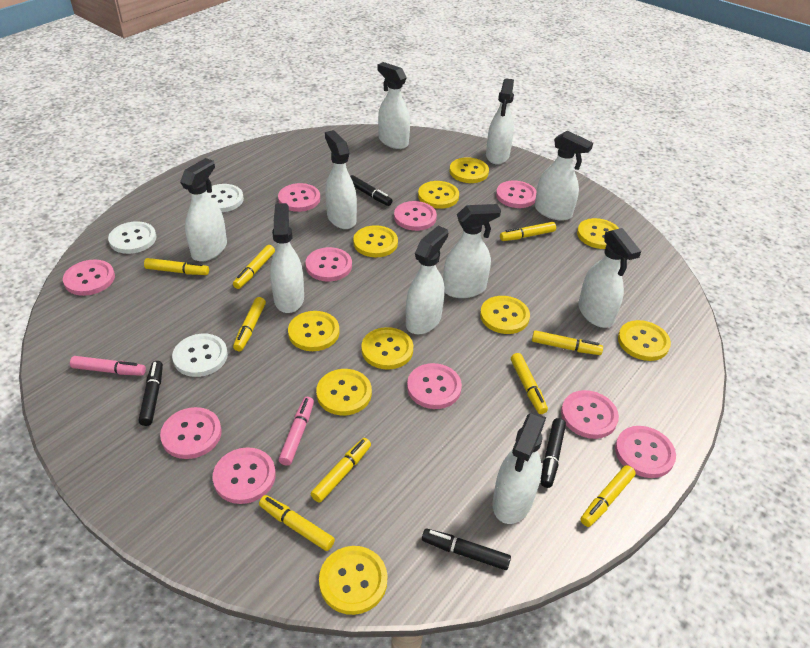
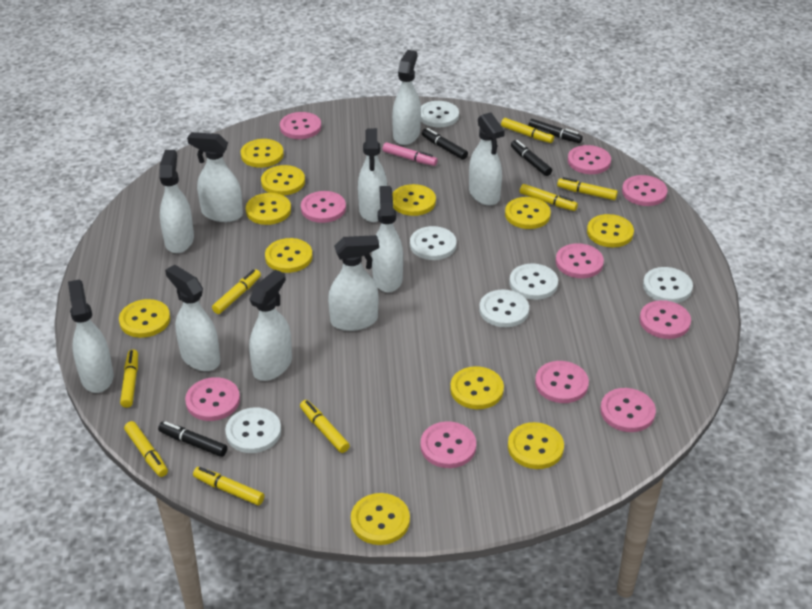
pink marker: [70,356,146,376] [278,397,314,466] = 2 -> [383,142,438,166] = 1
white button: [108,221,156,254] [172,334,228,377] [206,184,244,212] = 3 -> [225,407,281,453] [410,226,456,260] [421,101,459,127] [479,290,529,327] [509,263,558,300] [643,267,693,303] = 6
yellow button: [288,311,340,351] [316,369,372,415] [319,546,387,615] [353,225,398,257] [361,327,413,370] [418,181,459,209] [450,157,489,183] [480,296,530,334] [577,218,619,249] [618,320,671,361] = 10 -> [119,299,170,338] [241,139,284,168] [246,193,291,225] [261,165,305,195] [265,238,312,273] [351,493,410,545] [392,184,436,216] [450,366,504,409] [505,197,551,229] [508,422,564,469] [587,214,634,247] = 11
yellow marker: [144,258,209,275] [233,245,275,289] [233,297,266,351] [259,495,335,551] [311,438,371,503] [500,222,556,241] [511,353,548,414] [532,330,603,355] [580,465,636,527] = 9 -> [120,349,138,408] [124,421,168,477] [193,467,264,506] [212,269,261,314] [300,400,350,453] [501,118,554,143] [520,184,578,211] [557,177,618,200] = 8

